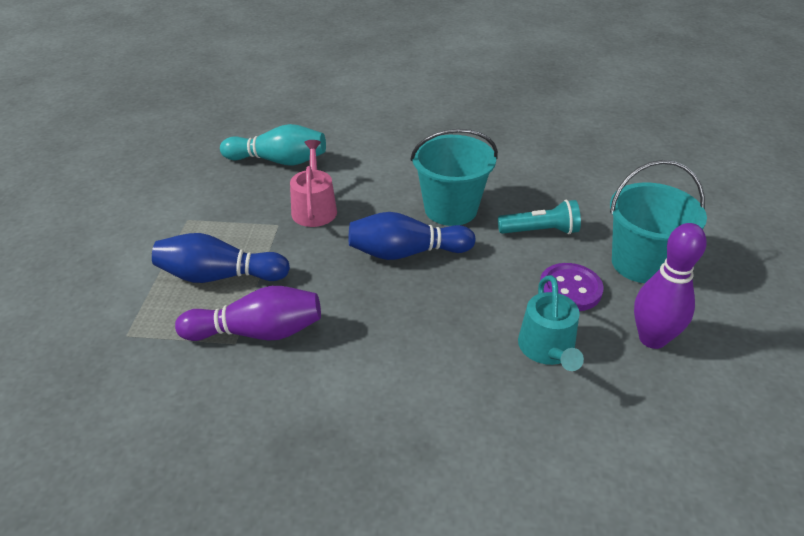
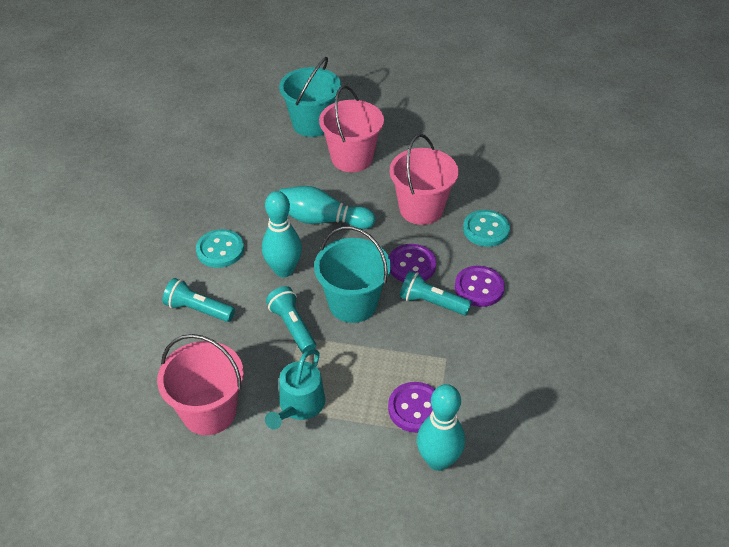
blue bowling pin: [152,233,290,283] [349,212,475,260] = 2 -> none = 0
pink bucket: none = 0 -> [157,334,244,435] [319,86,384,172] [390,134,459,225] = 3
pink watering can: [290,140,337,227] = 1 -> none = 0
purple bowling pin: [175,286,321,341] [634,223,707,349] = 2 -> none = 0
purple button: [540,263,604,311] = 1 -> [388,382,435,433] [389,244,436,282] [455,266,505,307] = 3
turquoise bowling pin: [220,124,326,166] = 1 -> [262,191,302,277] [280,186,375,229] [417,384,465,471] = 3
turquoise button: none = 0 -> [196,229,244,268] [463,210,510,247] = 2
turquoise flashlight: [498,200,581,234] = 1 -> [163,278,235,322] [266,286,316,353] [400,271,472,316] = 3

